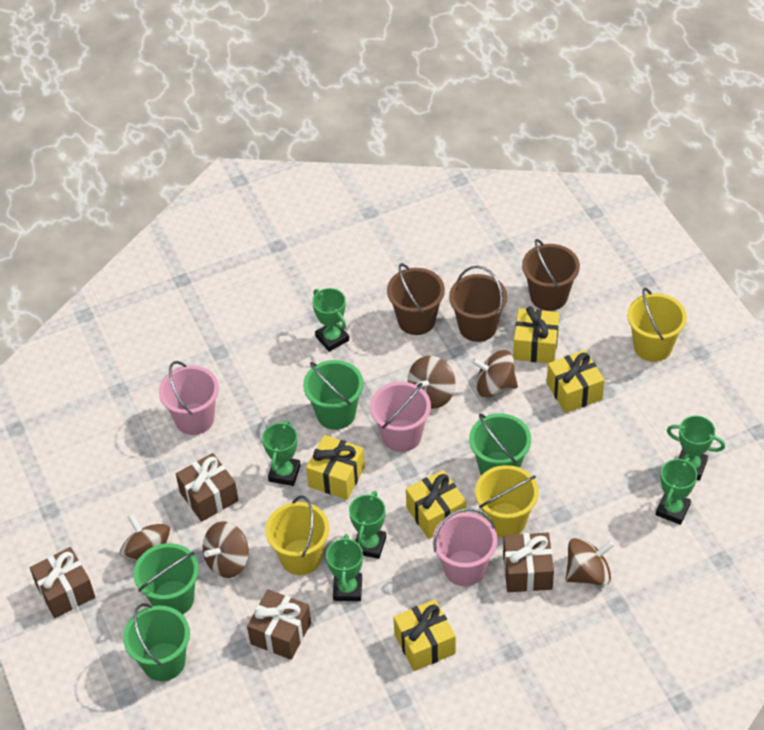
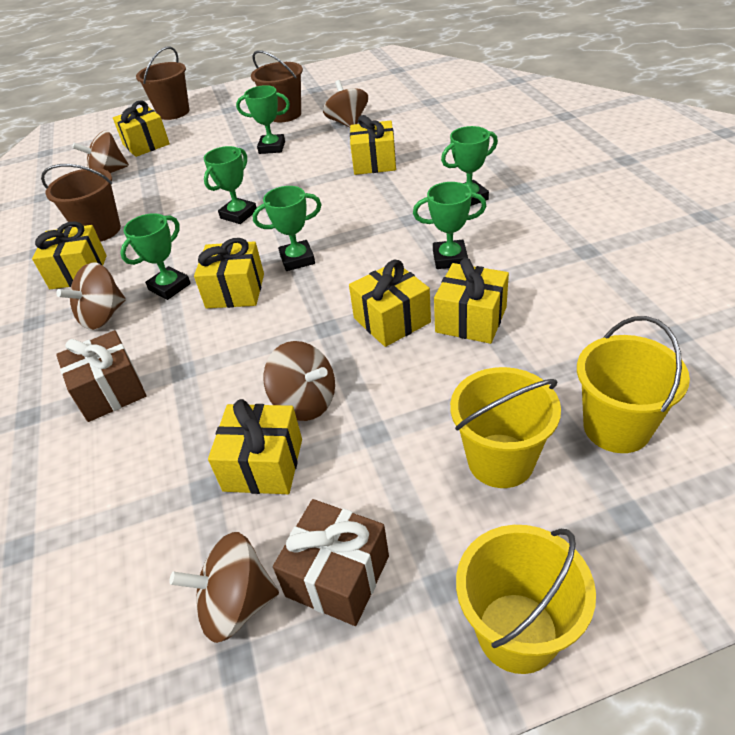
brown gift: [30,547,95,618] [176,453,239,522] [247,589,311,660] [503,533,554,592] = 4 -> [56,330,146,422] [273,499,389,626] = 2
green bucket: [123,603,190,681] [134,543,199,615] [303,360,363,430] [469,413,531,475] = 4 -> none = 0
pink bucket: [159,361,219,435] [370,382,431,452] [433,508,497,586] = 3 -> none = 0
yellow gift: [306,435,365,500] [393,599,456,671] [406,470,466,539] [513,306,560,363] [547,350,605,413] = 5 -> [32,221,107,289] [113,100,170,157] [194,238,264,308] [208,399,302,494] [349,260,431,347] [350,115,396,175] [434,258,509,344] = 7

